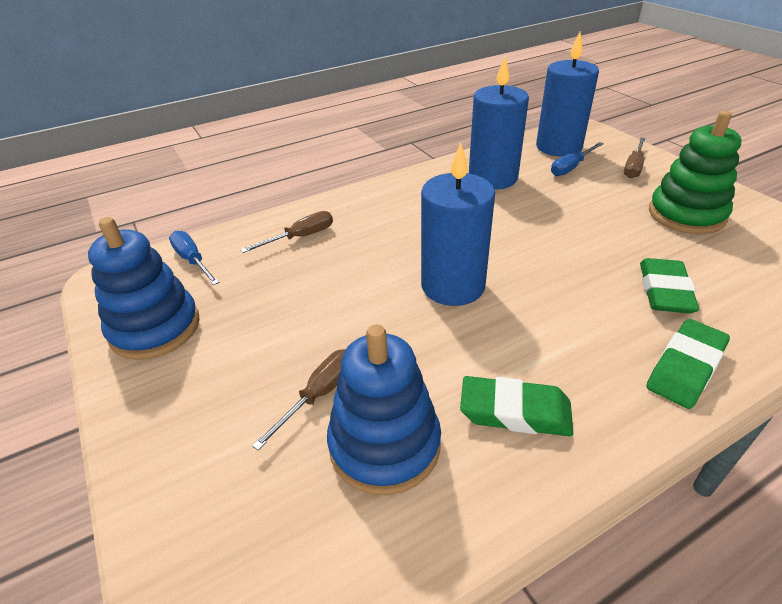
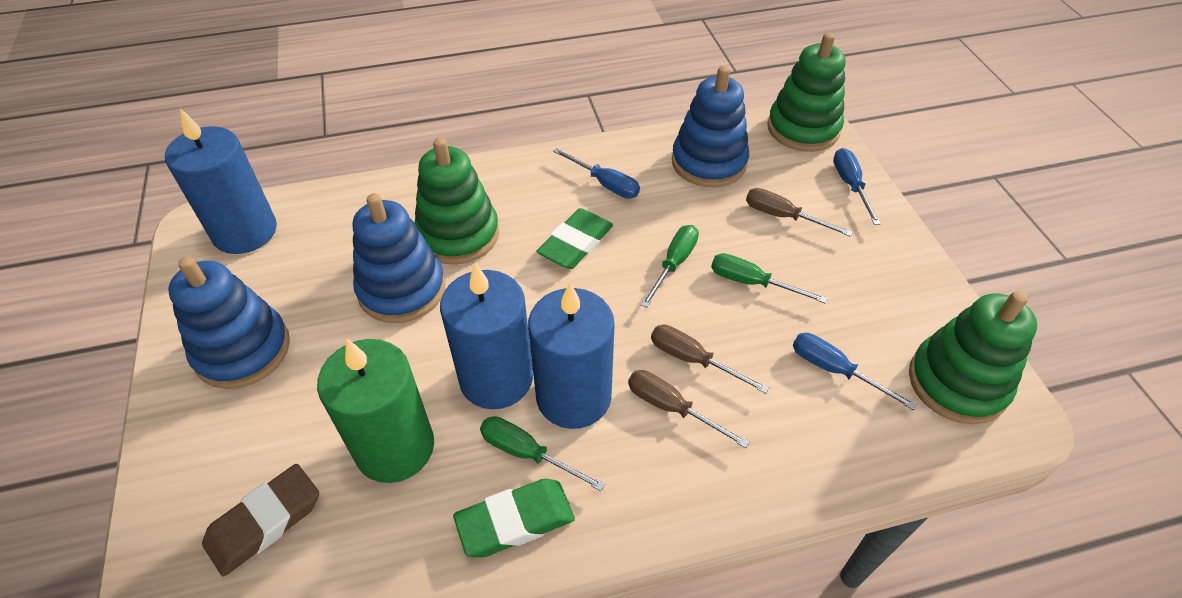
blue screwdriver: [169,231,220,285] [551,142,604,176] = 2 -> [553,148,640,198] [793,333,917,410] [833,148,881,225] = 3
blue stacking toy: [88,217,200,360] [327,324,441,495] = 2 -> [168,256,290,389] [353,193,445,323] [672,66,749,187] = 3
brown eraser: none = 0 -> [202,464,319,576] = 1
green candle: none = 0 -> [317,339,434,483] = 1
green eraser: [460,376,573,436] [640,258,699,313] [646,319,730,409] = 3 -> [453,479,575,558] [536,208,613,269] = 2
green screwdriver: none = 0 -> [480,416,605,491] [641,225,699,308] [711,253,828,304] = 3
green stacking toy: [649,111,742,234] = 1 -> [415,138,499,265] [767,33,846,152] [909,291,1037,424] = 3

